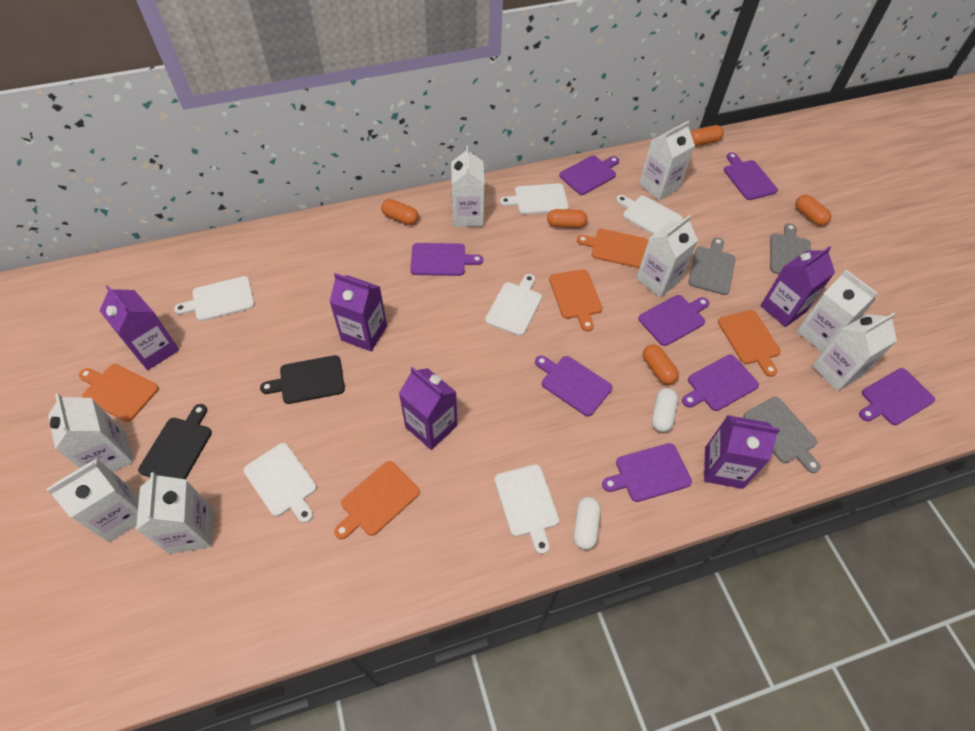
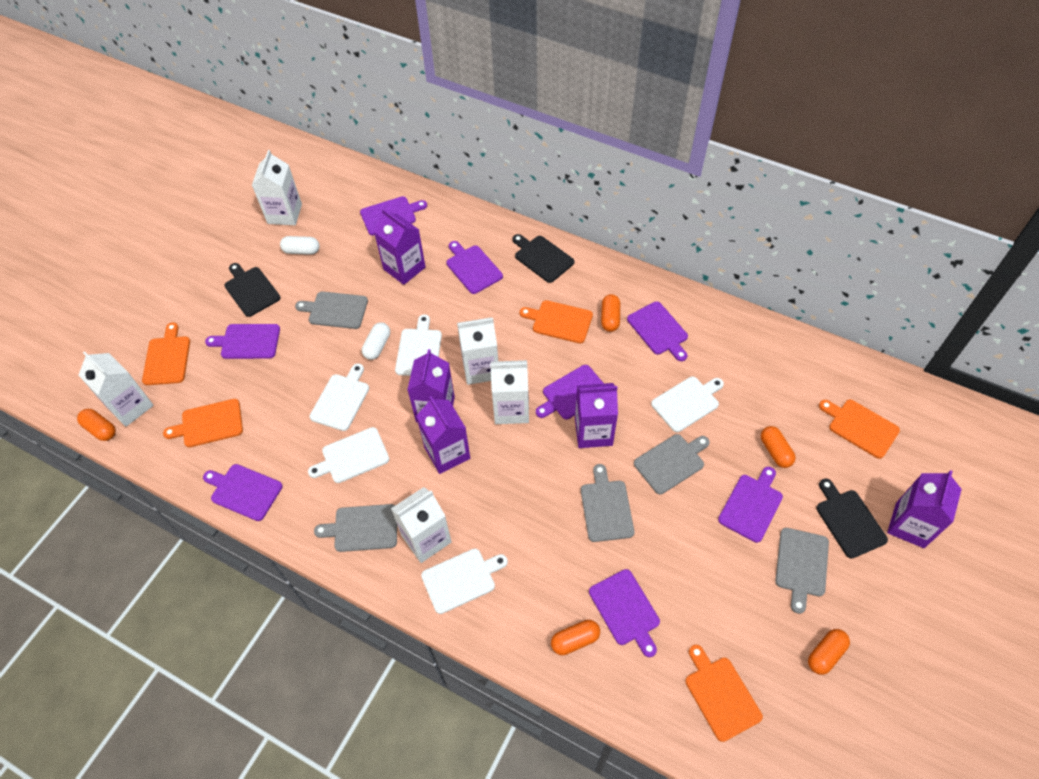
black cutting board: [138,404,212,479] [260,355,345,404] = 2 -> [224,263,281,317] [512,234,574,283] [816,479,888,558] = 3
grey cutting board: [688,237,736,295] [743,397,820,473] [770,223,811,274] = 3 -> [295,292,368,329] [314,504,397,552] [581,464,634,542] [634,434,710,494] [775,528,829,614] = 5
white carton: [46,458,139,542] [48,393,134,472] [136,472,213,554] [451,146,485,227] [636,215,698,297] [639,121,695,200] [797,270,878,353] [812,313,897,391] = 8 -> [79,351,154,427] [252,150,302,225] [391,487,451,563] [457,317,498,385] [490,360,529,424] = 5
white cutting board: [174,276,255,321] [244,443,317,523] [485,274,542,336] [494,464,559,554] [500,183,569,215] [616,195,683,235] = 6 -> [308,427,389,483] [310,363,369,431] [395,314,442,376] [421,548,508,614] [651,376,724,432] = 5

